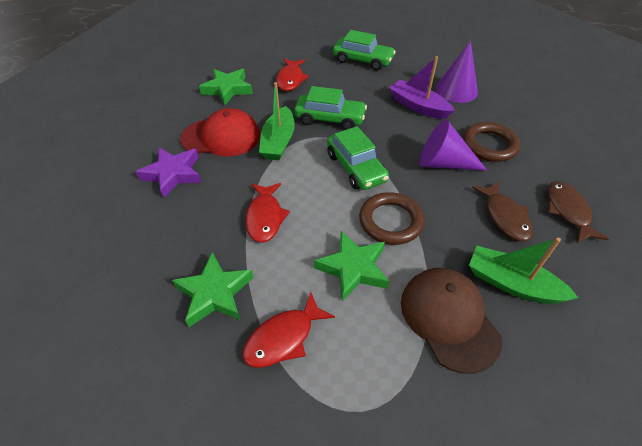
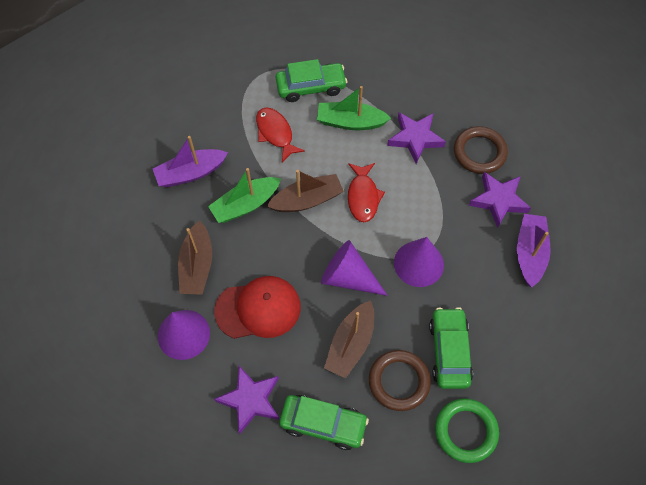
brown boat: none = 0 -> [178,221,212,295] [267,170,344,212] [324,301,374,379] = 3
brown cap: [401,268,502,374] = 1 -> none = 0
brown fish: [472,182,533,241] [547,181,609,243] = 2 -> none = 0
green ring: none = 0 -> [435,399,499,463] = 1
green star: [172,252,254,327] [199,69,253,105] [314,231,389,302] = 3 -> none = 0
purple boat: [389,56,455,119] = 1 -> [153,136,228,187] [517,214,550,287] = 2
purple cone: [420,120,487,171] [435,41,478,103] = 2 -> [158,310,210,360] [321,240,388,296] [394,237,444,287] = 3
purple star: [136,147,202,198] = 1 -> [214,366,279,434] [387,113,446,164] [469,172,531,228] = 3
red fish: [242,292,335,368] [245,183,290,243] [276,59,309,91] = 3 -> [256,107,305,162] [348,163,385,222] = 2

